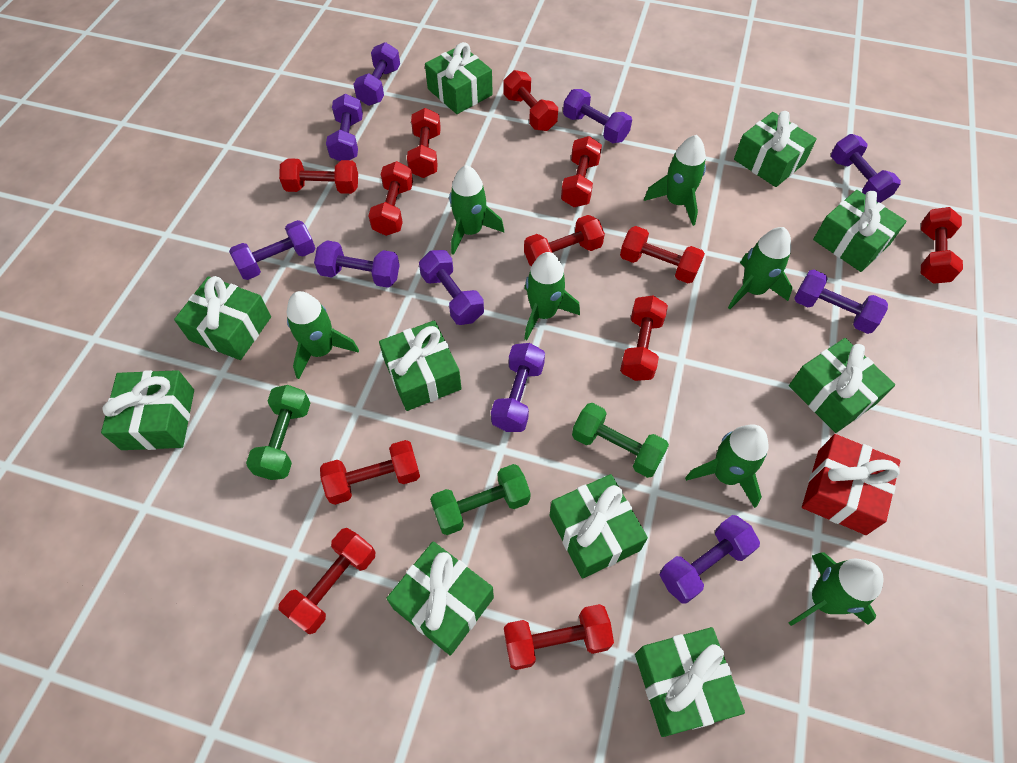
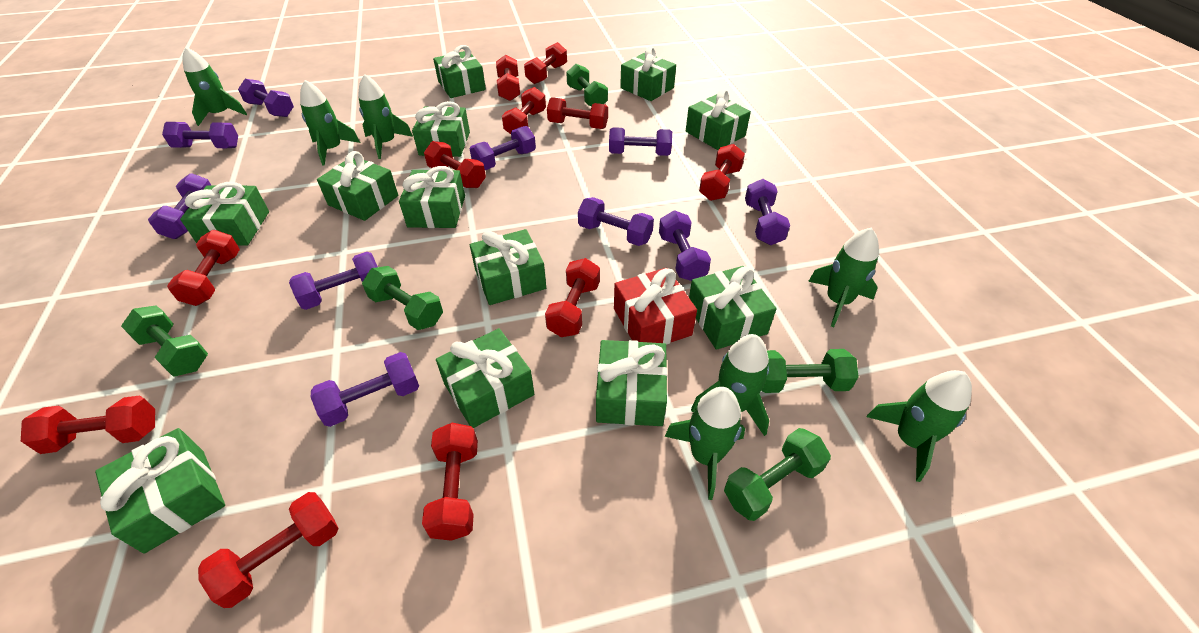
green dumbbell: [246,385,310,480] [430,464,531,535] [572,403,669,478] = 3 -> [121,305,208,377] [362,266,443,330] [566,64,608,106] [724,428,831,521] [761,349,859,393] = 5
green gift: [101,370,194,450] [174,276,271,360] [379,320,462,411] [386,541,494,656] [425,42,493,114] [550,474,648,579] [635,627,745,737] [734,111,817,187] [789,338,895,433] [813,190,907,272] = 10 -> [95,428,225,554] [180,182,269,246] [317,151,398,221] [399,166,465,228] [412,101,470,157] [433,45,486,98] [436,328,534,428] [470,229,546,305] [596,340,668,426] [620,46,676,101] [686,89,751,150] [689,266,776,350] = 12
red dumbbell: [278,528,375,634] [279,158,358,194] [320,440,420,505] [368,161,413,236] [407,108,441,178] [503,70,558,131] [504,604,614,670] [524,215,605,266] [561,136,602,207] [620,226,705,283] [620,296,668,381] [921,207,963,284] = 12 -> [21,396,155,454] [167,230,240,306] [198,492,339,608] [422,423,478,541] [424,141,486,188] [496,55,520,101] [502,87,546,134] [524,42,567,84] [545,258,600,337] [547,97,608,129] [699,144,745,201] = 11

